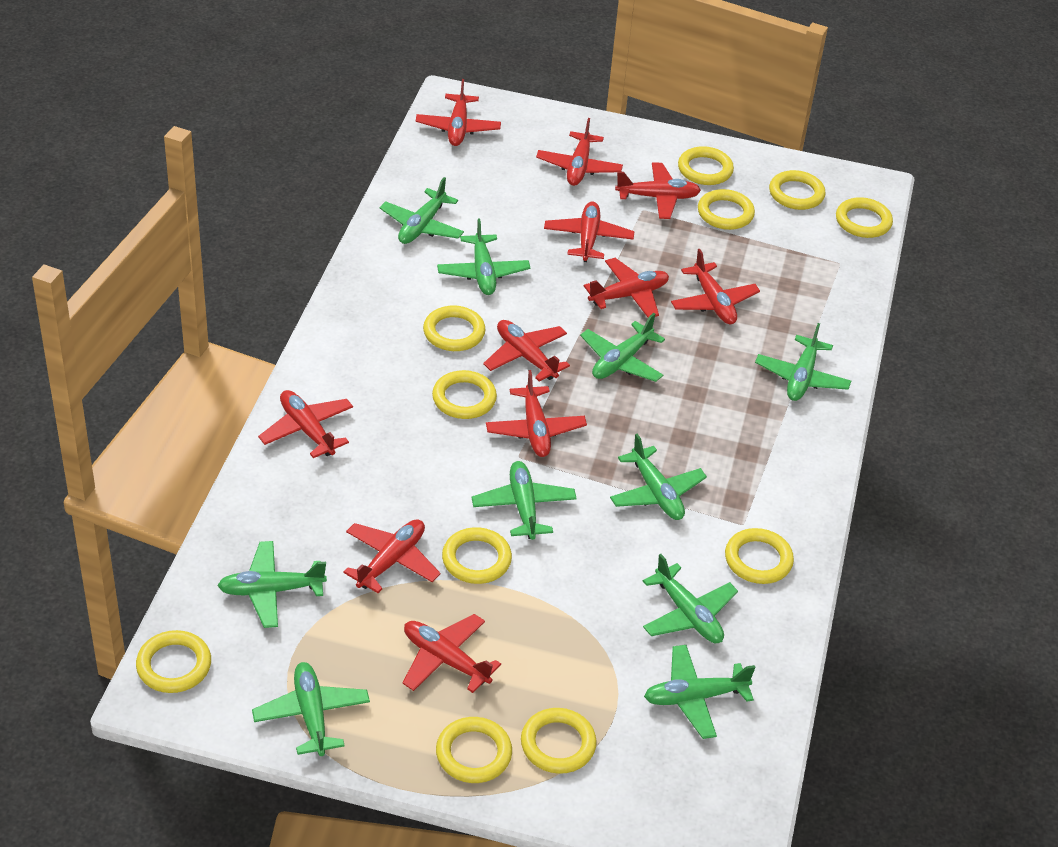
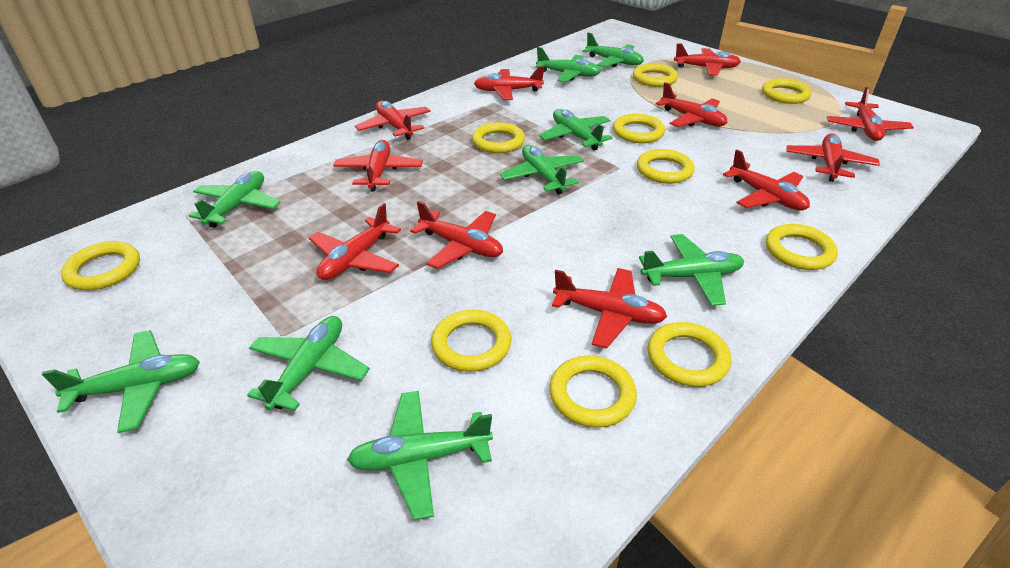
green plane: [217,541,327,628] [252,662,370,756] [380,177,464,244] [437,218,530,295] [472,461,577,540] [580,313,665,382] [610,433,707,520] [643,554,738,643] [644,645,756,739] [755,323,851,401] = 10 -> [42,330,200,433] [189,171,281,228] [247,316,370,411] [347,391,493,520] [500,145,584,194] [535,47,601,82] [539,109,612,150] [582,32,644,67] [639,234,744,306] = 9
yellow ring: [136,630,211,693] [423,306,486,351] [432,370,497,419] [436,717,512,783] [442,527,512,584] [521,708,597,774] [678,146,734,185] [698,189,755,230] [725,528,794,584] [769,170,825,210] [836,197,893,238] = 11 -> [61,241,140,290] [431,310,511,372] [472,122,525,153] [550,356,637,428] [613,114,665,143] [633,63,678,87] [637,149,695,184] [647,322,731,387] [762,78,811,104] [766,224,838,270] = 10

